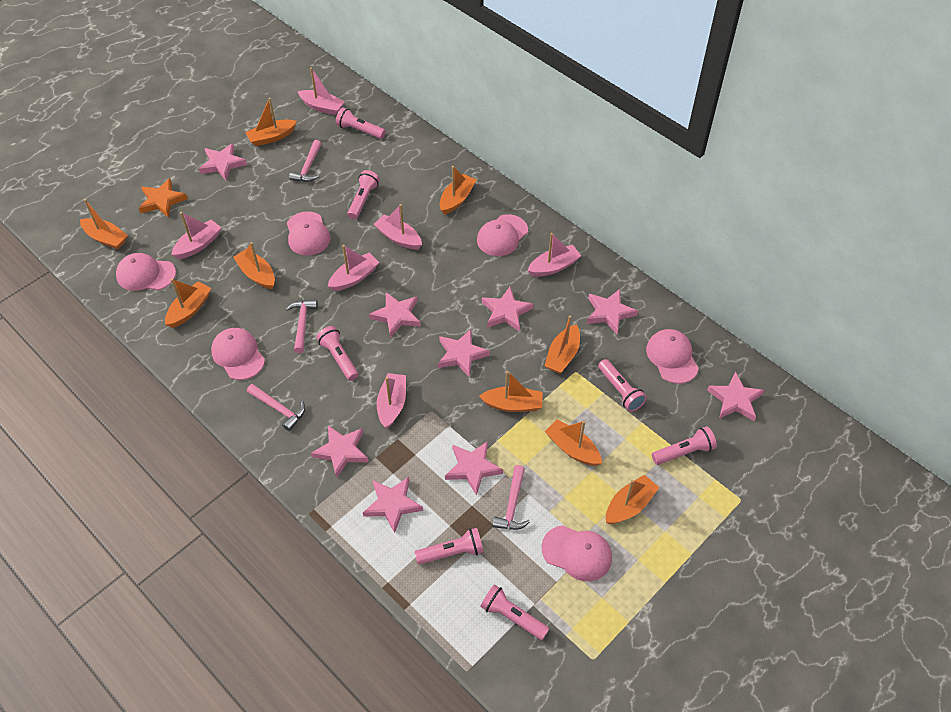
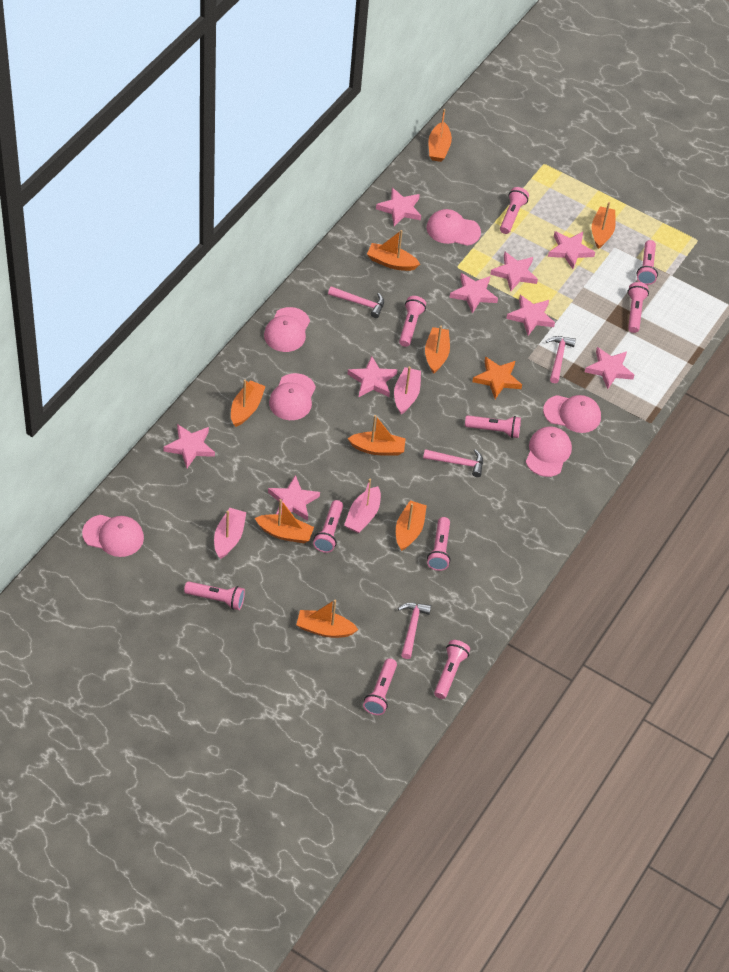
pink boat: [171,212,222,259] [297,67,345,115] [328,245,379,291] [374,204,422,250] [377,373,406,428] [527,233,581,277] = 6 -> [214,508,246,559] [344,479,381,533] [394,367,421,414] = 3
pink flashlight: [316,326,359,381] [336,108,386,139] [347,170,380,219] [415,528,484,565] [480,584,549,640] [598,359,647,412] [652,426,717,465] = 7 -> [184,581,245,610] [313,500,343,553] [363,658,397,715] [399,296,426,347] [427,517,450,571] [434,640,470,699] [465,415,521,438] [500,187,529,234] [628,282,649,333] [637,240,658,285] = 10

